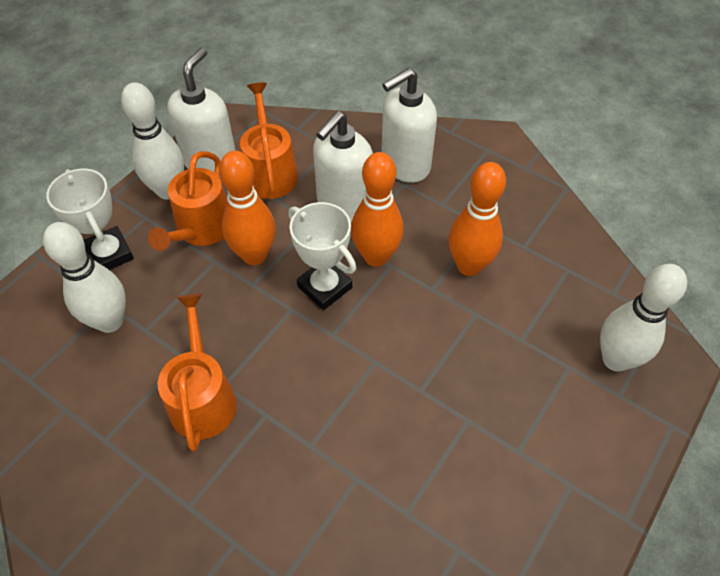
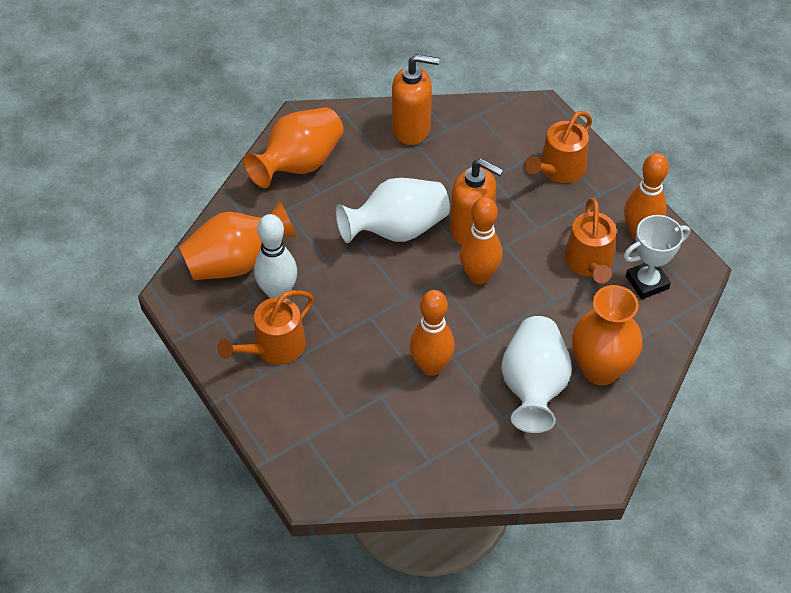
orange soap dispenser: none = 0 -> [392,54,439,145] [450,159,503,245] = 2
orange vase: none = 0 -> [179,201,296,280] [243,107,344,188] [572,285,643,385] = 3
white bowling pin: [43,222,126,333] [121,83,184,200] [600,264,687,372] = 3 -> [254,214,297,298] = 1
white soap dispenser: [167,47,236,172] [313,111,373,222] [381,68,437,183] = 3 -> none = 0
white trophy: [46,169,134,270] [288,202,356,310] = 2 -> [624,215,690,299] = 1
white vase: none = 0 -> [336,178,450,244] [501,316,572,433] = 2

